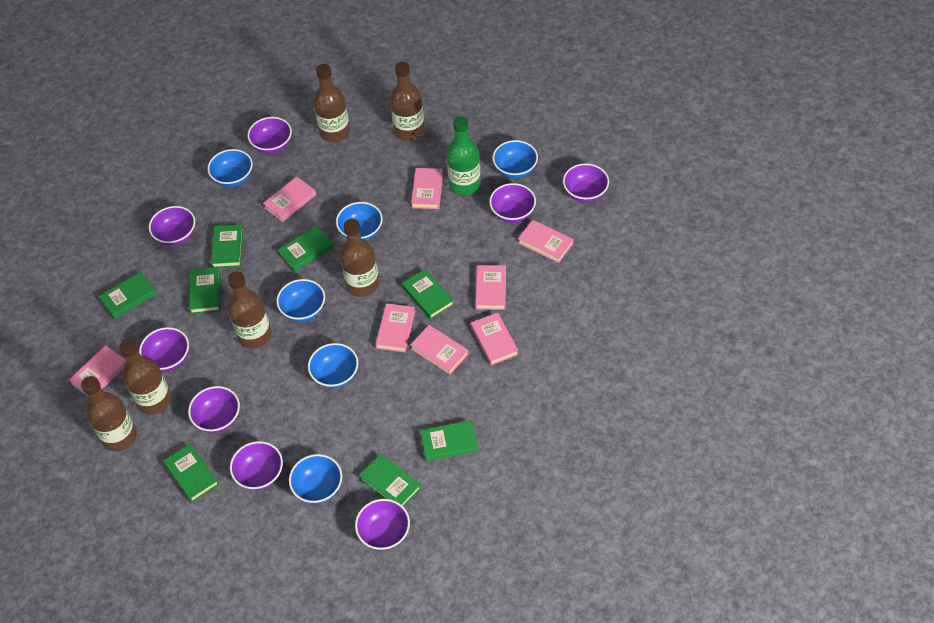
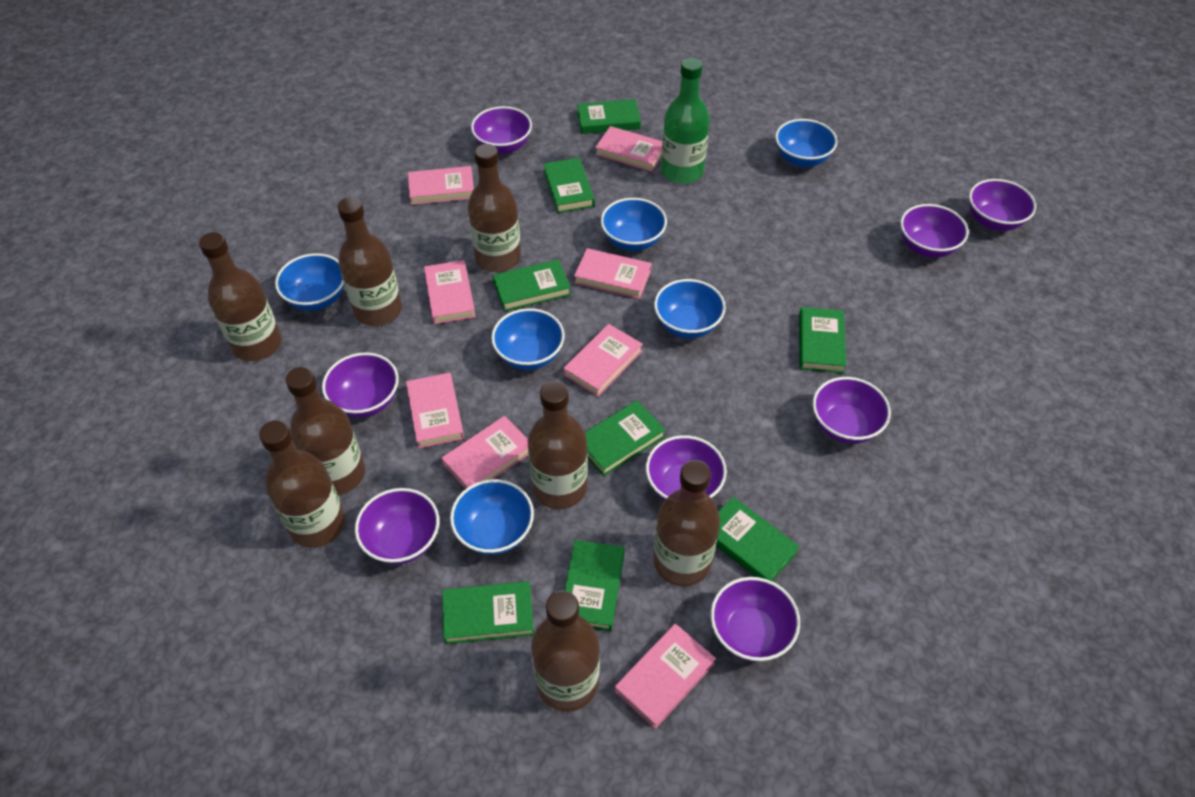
brown bottle: [81,376,137,451] [119,339,172,415] [228,271,272,349] [313,64,350,143] [340,219,379,297] [390,62,425,141] = 6 -> [199,232,282,361] [259,420,345,548] [285,367,365,495] [338,197,402,326] [468,144,521,272] [528,381,588,509] [531,591,600,712] [654,460,720,586] = 8

